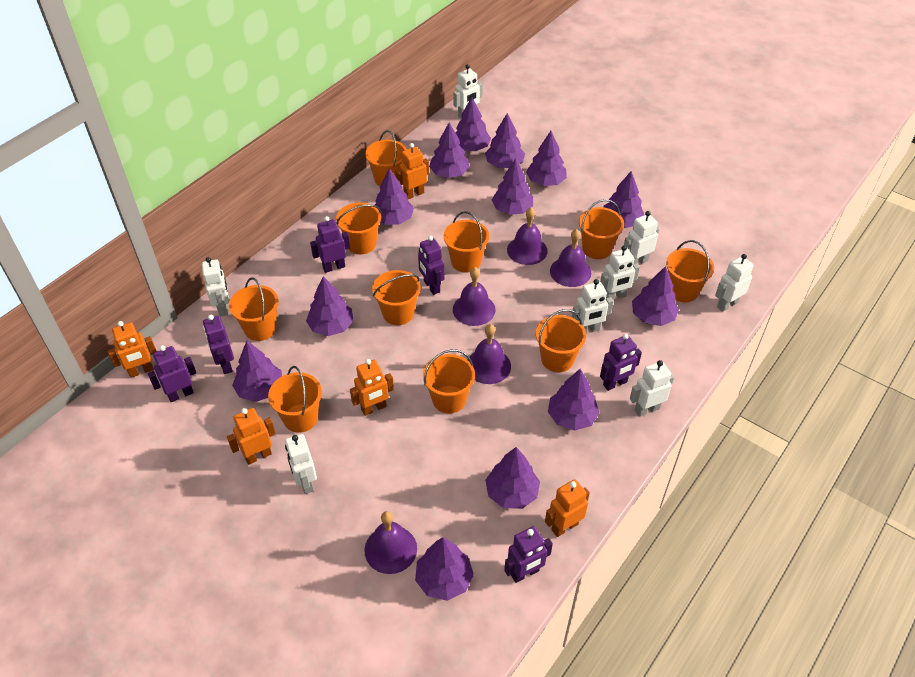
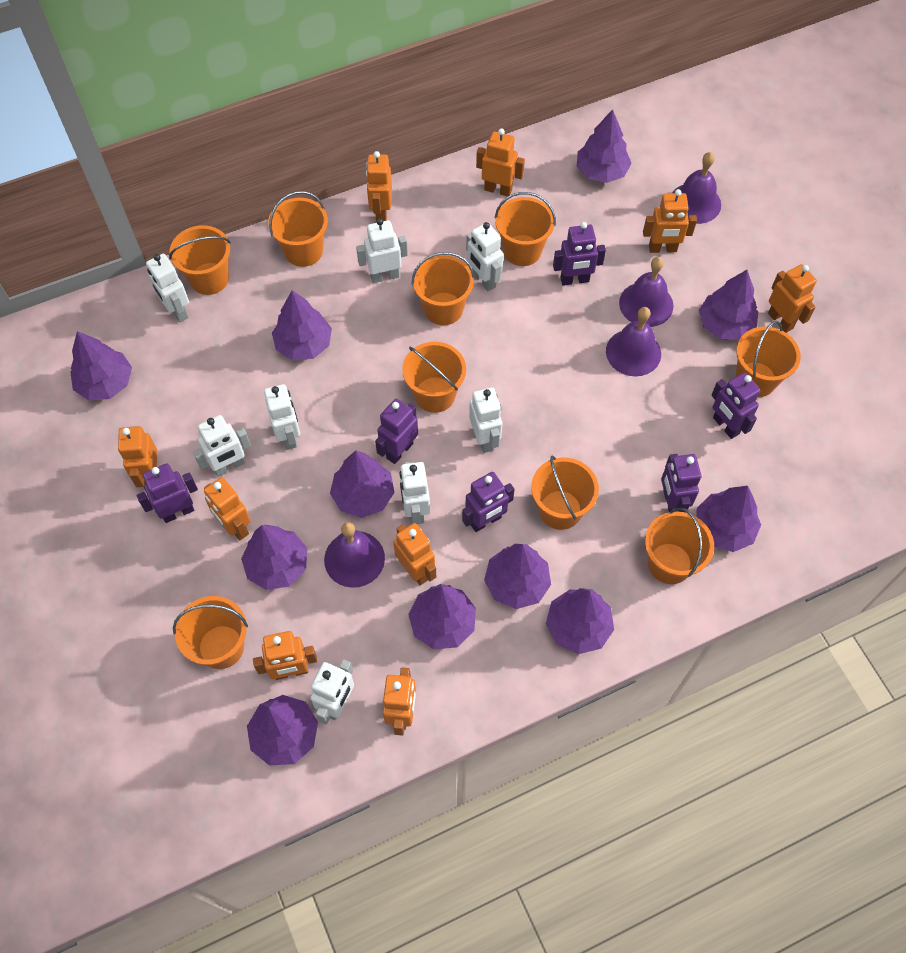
orange bucket: [229,278,279,341] [268,366,322,433] [336,202,381,254] [365,130,407,186] [372,270,421,325] [423,349,475,413] [443,211,489,273] [536,309,586,372] [579,199,624,259] [666,240,714,302] = 10 -> [169,225,231,295] [173,596,248,669] [268,191,328,267] [402,342,466,413] [412,252,475,325] [495,192,556,266] [531,456,599,530] [645,508,714,584] [736,321,801,397] = 9
orange robot: [108,321,157,378] [227,408,276,465] [350,359,394,416] [395,143,429,199] [545,479,590,537] = 5 -> [118,426,157,487] [204,477,251,540] [253,631,317,680] [366,151,392,222] [383,668,416,736] [393,523,436,585] [476,128,525,197] [643,189,697,253] [768,264,817,333] = 9
purple bell: [364,511,417,574] [453,267,496,326] [468,324,511,384] [507,207,548,265] [550,229,591,287] = 5 -> [324,522,385,588] [606,307,661,376] [619,257,673,327] [672,152,721,224] = 4
purple tree: [232,340,282,402] [306,276,354,336] [375,168,414,225] [415,537,474,601] [429,123,470,178] [455,97,491,151] [485,113,525,168] [485,447,540,509] [492,158,533,215] [526,131,567,186] [548,369,599,431] [603,171,644,228] [632,266,679,326] = 13 -> [70,331,132,401] [241,525,307,590] [247,695,318,766] [272,290,332,360] [330,450,395,518] [408,584,476,649] [484,544,551,609] [546,588,614,654] [577,109,632,183] [697,486,761,552] [699,270,758,340] = 11

